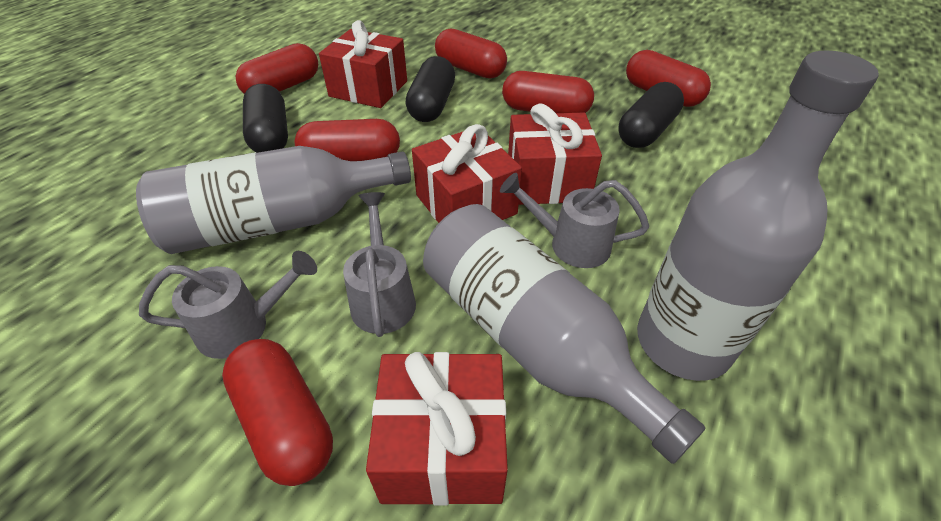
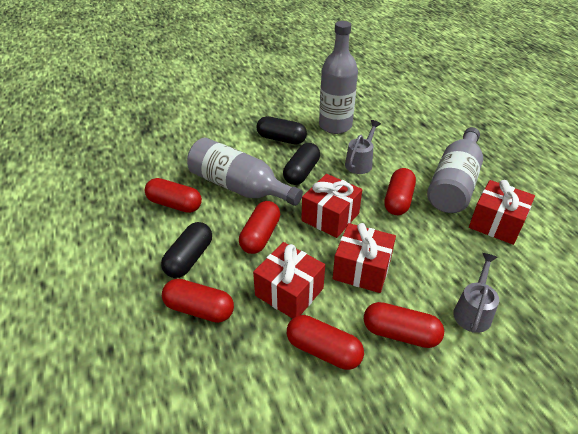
grey watering can: [139,251,317,359] [343,192,416,337] [500,173,649,268] = 3 -> [345,120,381,174] [453,253,499,333] = 2

